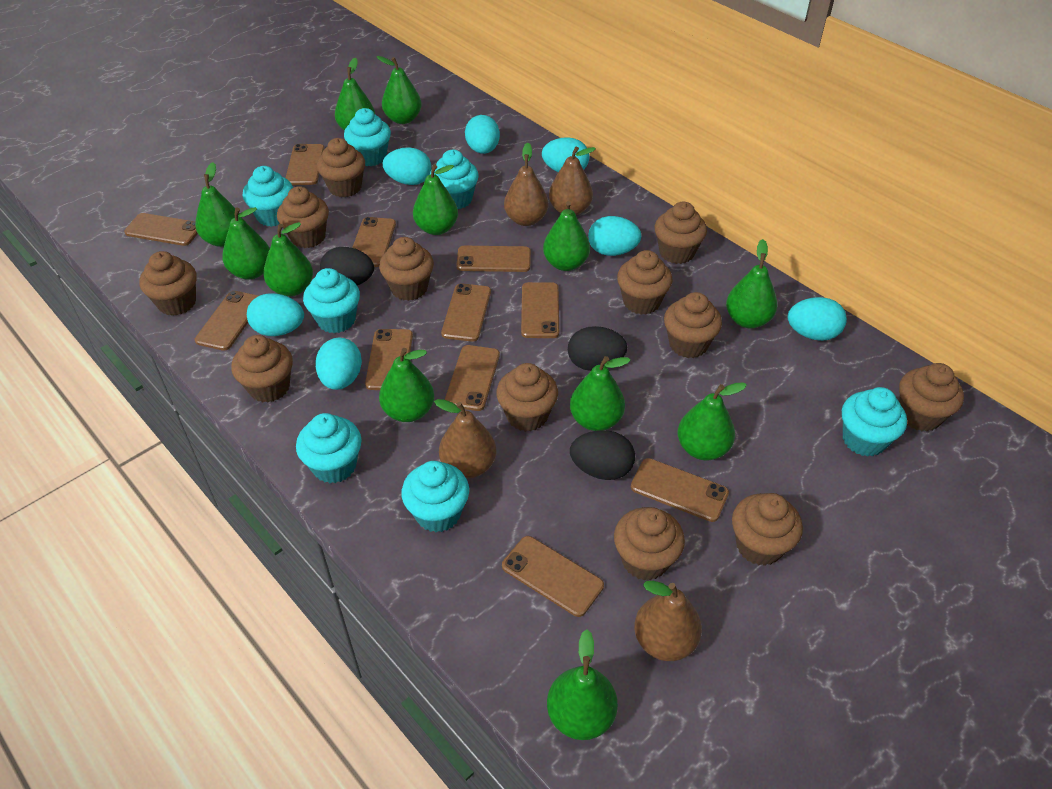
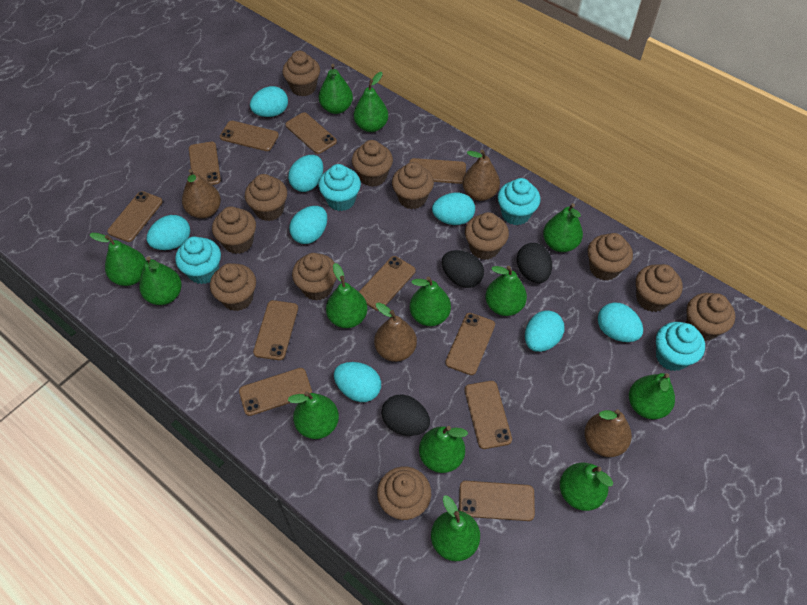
green pear: [195,162,242,247] [222,207,270,280] [263,222,313,296] [335,58,375,131] [376,56,422,124] [379,348,434,422] [413,164,458,235] [543,201,590,271] [547,629,618,740] [570,356,630,431] [677,382,747,460] [726,239,777,328] = 12 -> [89,233,146,286] [139,256,182,305] [288,392,339,439] [319,64,353,114] [326,263,367,328] [354,72,388,132] [410,277,451,326] [419,426,468,473] [431,495,480,561] [485,266,527,316] [543,203,583,252] [560,463,613,511] [629,373,675,420] = 13
turquoise cupcake: [243,166,293,227] [296,413,362,483] [303,268,360,333] [344,108,391,166] [401,461,469,532] [430,150,479,209] [842,387,907,457] = 7 -> [175,237,221,284] [319,164,361,211] [498,178,540,225] [656,322,705,371] = 4
turquoise egg: [247,293,304,336] [315,338,362,390] [383,147,431,185] [465,115,500,154] [542,137,589,172] [588,216,641,256] [788,297,847,341] = 7 -> [147,215,190,250] [250,86,288,117] [288,155,323,192] [289,206,327,244] [334,362,381,402] [432,193,475,225] [525,310,564,352] [598,302,643,342] = 8

